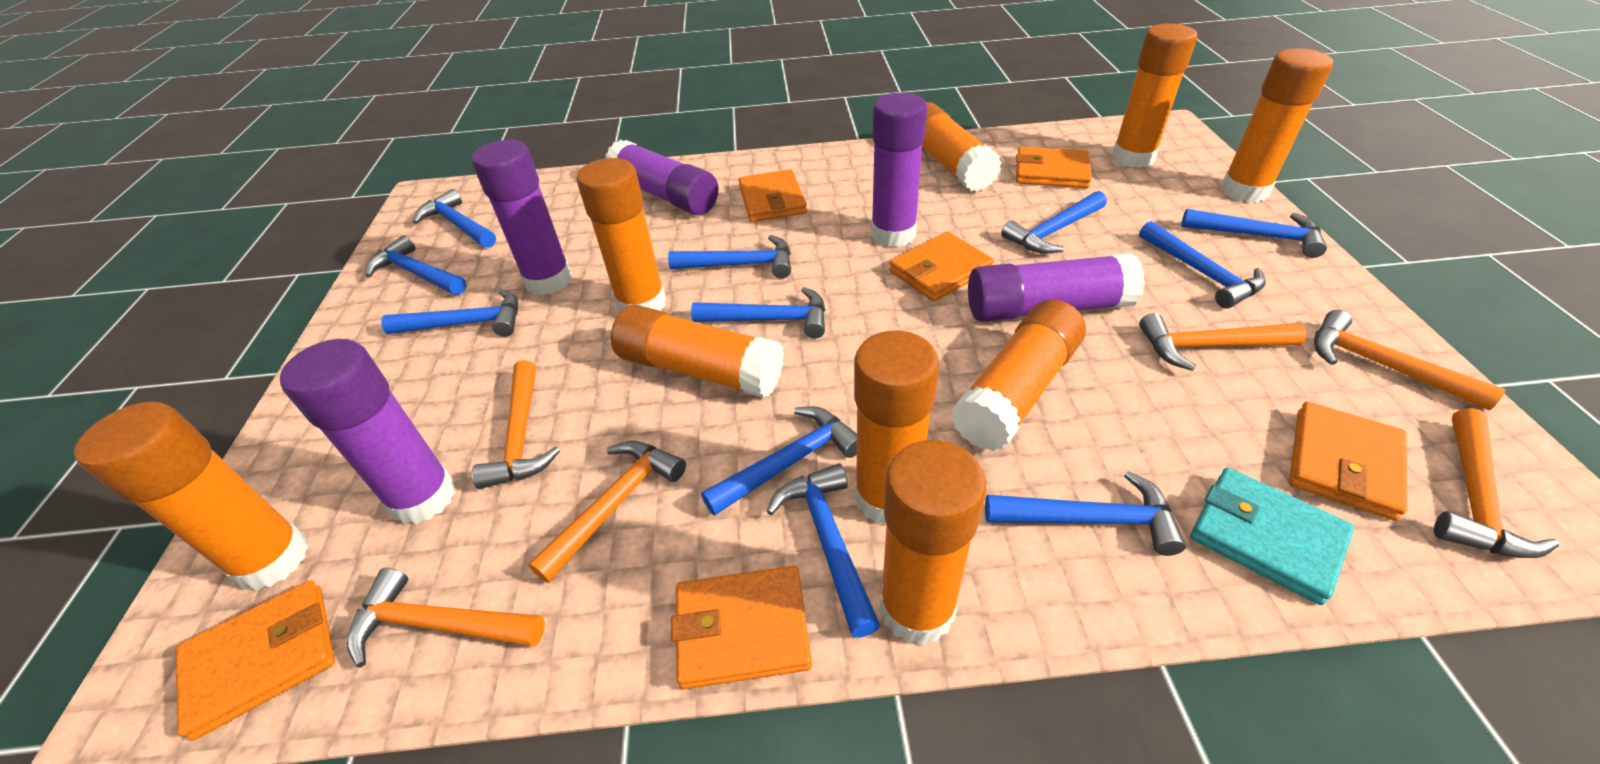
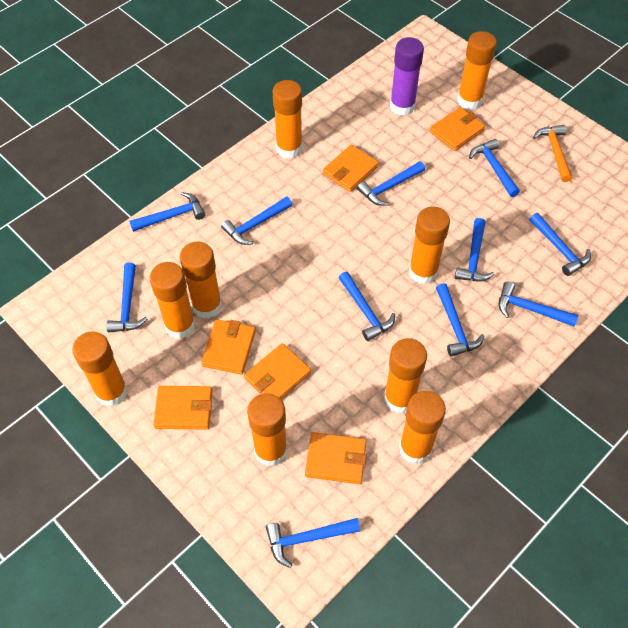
orange hammer: [347,568,545,667] [472,360,560,489] [528,441,686,583] [1139,313,1306,371] [1314,310,1506,410] [1434,408,1559,558] = 6 -> [533,125,572,182] = 1
purple glue stick: [280,339,456,524] [471,140,572,295] [605,140,718,215] [871,93,927,247] [968,253,1145,322] = 5 -> [390,37,424,116] = 1
turquoise wallet: [1190,467,1354,605] = 1 -> none = 0

